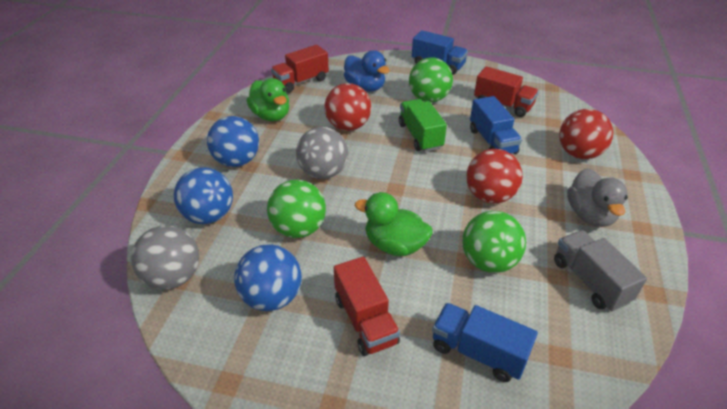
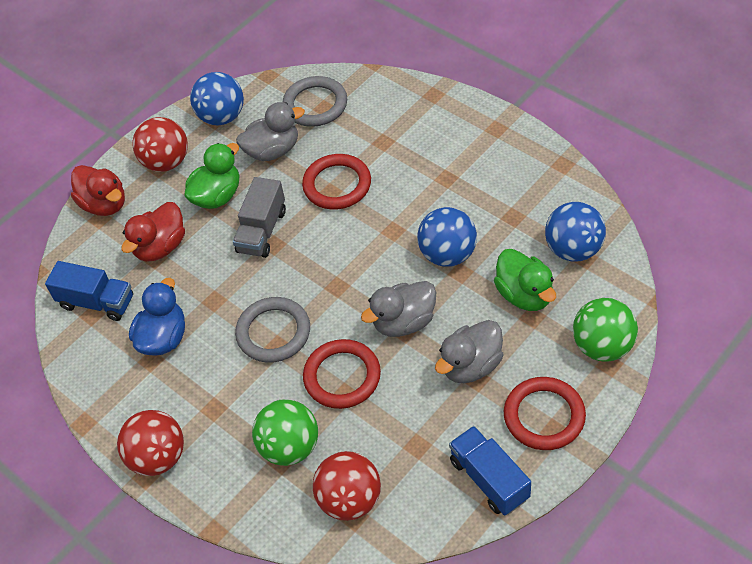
blue truck: [412,30,468,75] [432,303,538,382] [470,96,522,154] = 3 -> [45,261,133,321] [449,426,531,516] = 2
green ball: [267,180,326,238] [409,58,453,103] [462,211,526,273] = 3 -> [252,399,318,466] [573,298,638,362] = 2
green truck: [399,99,447,152] = 1 -> none = 0
grey ball: [131,225,199,290] [296,127,348,179] = 2 -> none = 0
grey duck: [567,168,628,227] = 1 -> [236,102,305,161] [361,281,436,337] [435,320,503,383] = 3
grey ring: none = 0 -> [235,297,310,363] [283,76,347,127] = 2
red duck: none = 0 -> [71,165,125,216] [121,202,185,262] = 2
red ring: none = 0 -> [302,154,371,210] [303,339,381,409] [504,377,586,450] = 3
red truck: [271,45,329,93] [334,257,400,356] [474,66,539,117] = 3 -> none = 0

